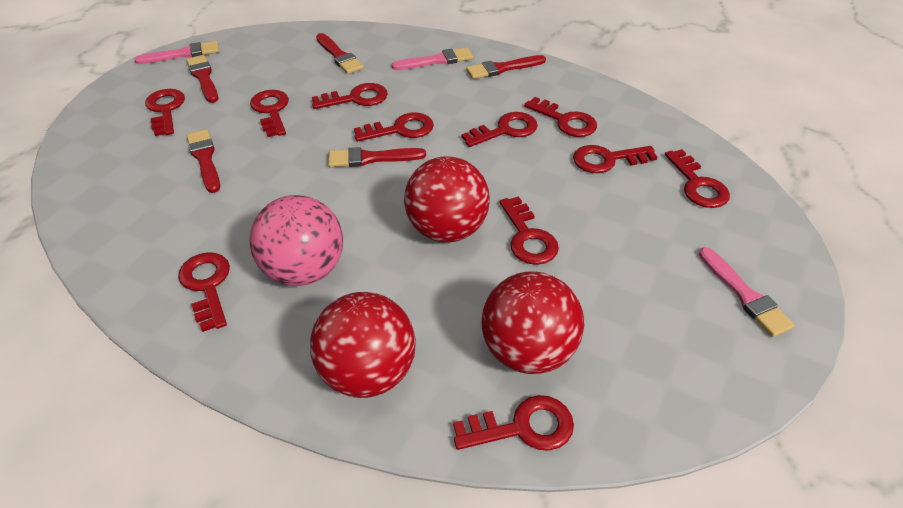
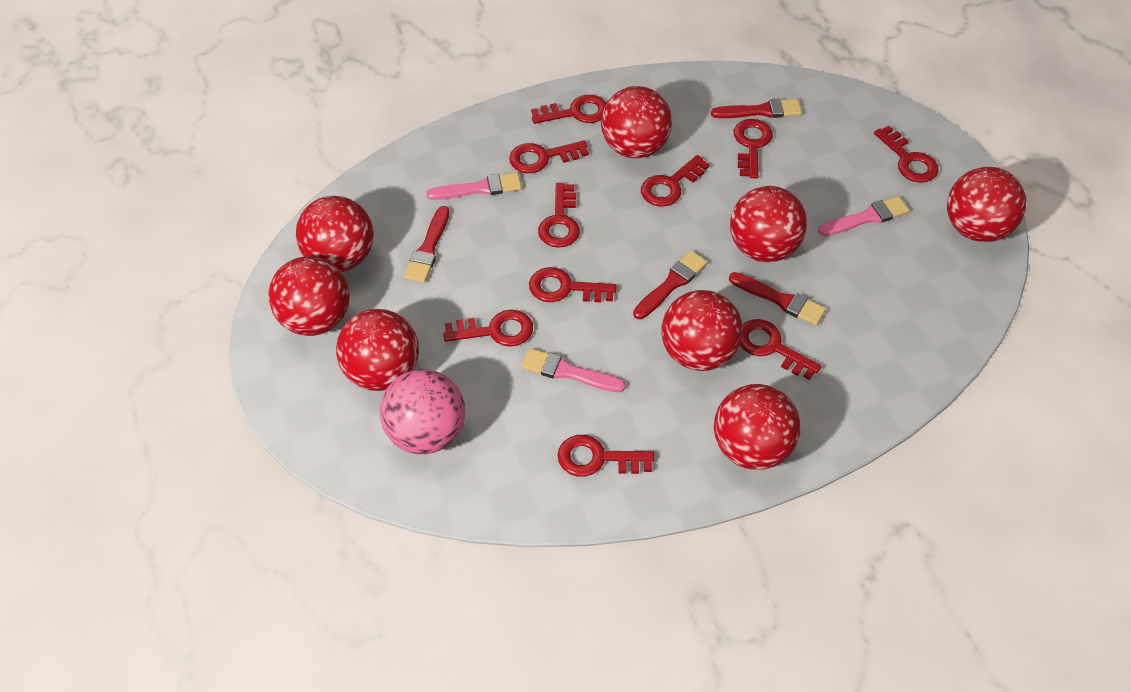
red ball: [310,292,416,398] [404,156,490,243] [482,271,584,374] = 3 -> [269,256,350,336] [296,196,374,272] [336,309,419,391] [601,86,672,158] [661,290,743,371] [714,384,801,470] [730,186,807,262] [947,167,1026,242] = 8
red brush: [186,55,218,103] [186,129,220,193] [316,33,364,74] [328,147,426,167] [466,55,546,79] = 5 -> [404,206,450,283] [633,251,708,319] [711,98,802,118] [729,272,826,325] = 4
red key: [145,89,185,136] [178,252,230,332] [250,90,289,137] [312,83,388,109] [354,113,434,142] [453,395,574,451] [462,112,538,147] [500,196,559,265] [524,97,597,137] [573,145,657,173] [665,149,730,208] = 11 -> [443,310,533,347] [509,140,589,173] [529,267,616,302] [531,95,606,124] [538,183,580,248] [557,435,654,477] [641,155,710,206] [734,119,773,178] [740,319,822,380] [874,126,939,183] = 10

